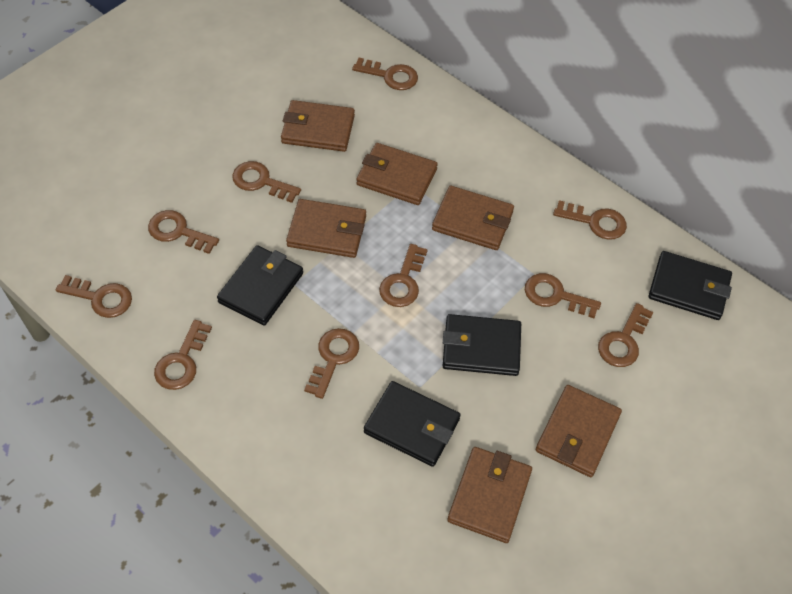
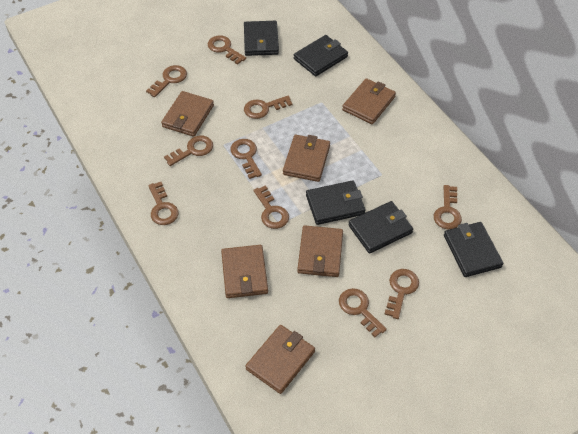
black wallet: [217,245,303,326] [364,381,460,467] [443,314,521,376] [649,251,732,320] = 4 -> [244,21,279,56] [294,35,348,76] [306,180,366,225] [348,201,413,254] [444,222,503,277] = 5

